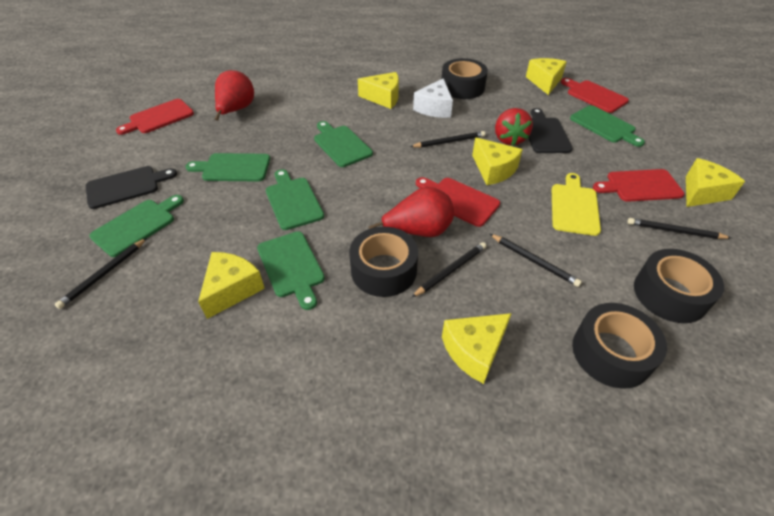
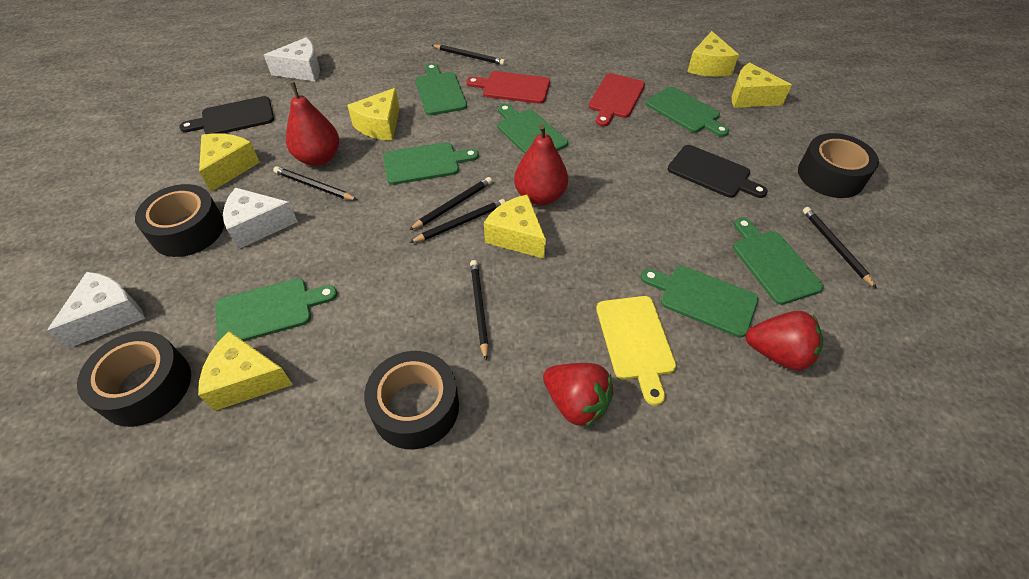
black pencil: [55,238,147,309] [410,131,485,148] [411,242,486,298] [490,234,582,287] [628,218,731,239] = 5 -> [273,166,357,200] [409,177,492,230] [409,199,505,243] [432,45,505,65] [470,260,489,361] [803,207,877,289] = 6
green cutting board: [89,195,184,257] [186,153,270,182] [257,231,325,310] [266,169,324,230] [314,121,373,167] [570,105,645,147] = 6 -> [215,278,337,342] [383,142,479,185] [415,63,467,115] [497,104,568,154] [640,266,759,337] [646,86,729,137] [733,218,824,305] = 7
red cutting board: [116,99,194,135] [416,177,500,227] [561,78,629,113] [593,169,685,202] = 4 -> [466,71,550,104] [589,73,645,126] = 2
red strawberry: [495,108,533,146] = 1 -> [543,363,614,427] [745,311,823,371] = 2
white cheese: [413,78,453,118] = 1 -> [47,272,145,348] [223,187,298,249] [264,37,320,81] = 3

